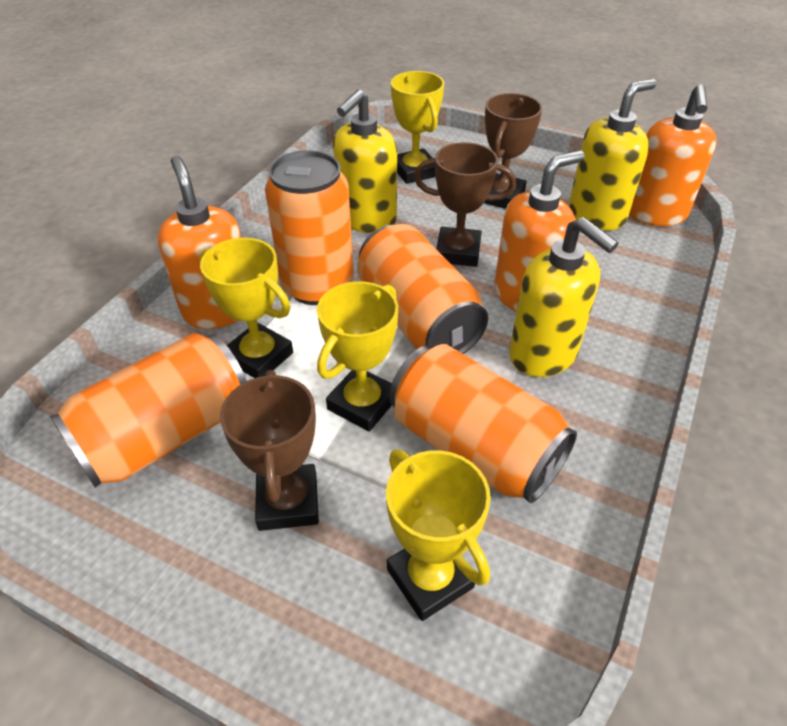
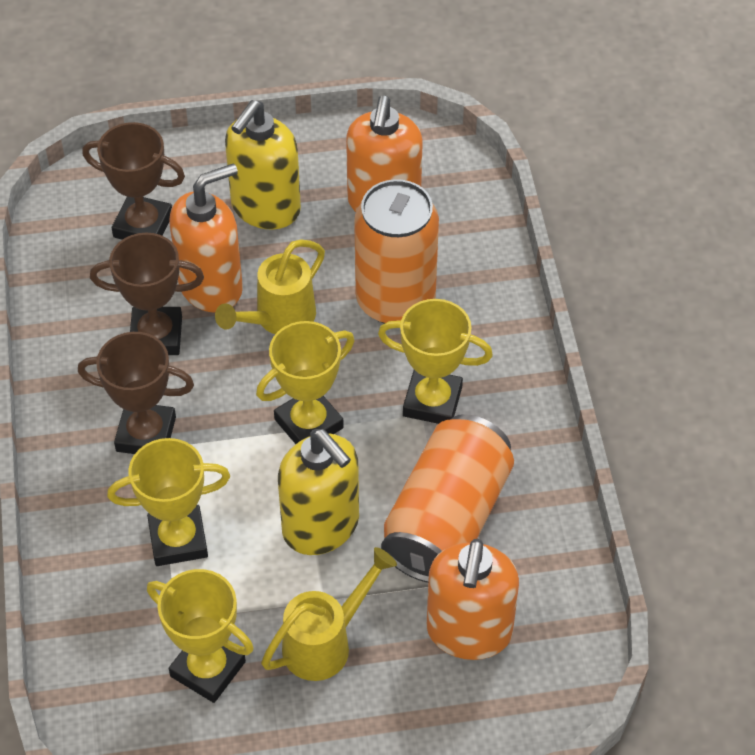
orange can: [50,333,247,488] [265,150,354,305] [357,224,488,354] [389,344,577,503] = 4 -> [354,179,439,324] [381,414,514,583] = 2
yellow soap dispenser: [333,89,397,233] [509,217,618,377] [569,79,656,230] = 3 -> [225,100,301,230] [278,429,359,555] = 2
yellow watering can: none = 0 -> [215,240,325,334] [261,547,397,681] = 2

